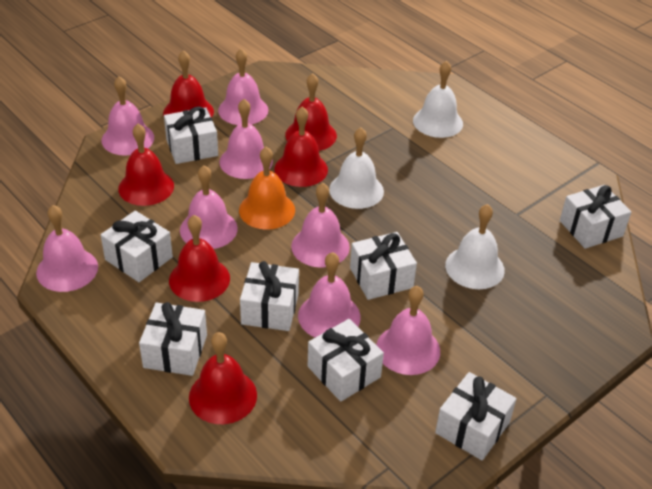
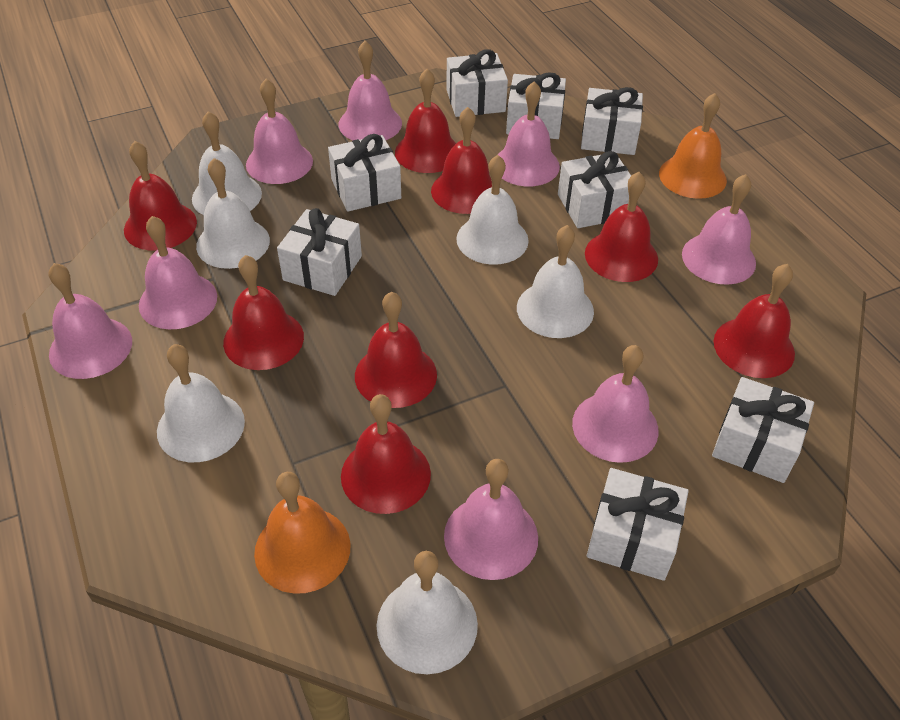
orange bell: [239,147,295,230] = 1 -> [254,472,351,594] [659,93,727,199] = 2
red bell: [118,124,174,206] [163,50,214,117] [169,215,230,302] [189,332,257,424] [274,106,328,187] [285,73,337,151] = 6 -> [124,141,197,250] [223,255,304,370] [341,394,431,514] [355,292,437,408] [395,69,456,173] [431,107,492,214] [585,172,658,282] [714,264,795,378] = 8
white bell: [329,128,384,209] [413,61,463,138] [445,204,505,289] = 3 -> [157,344,245,462] [192,111,262,215] [196,158,270,269] [377,551,478,674] [456,155,529,265] [517,225,594,338] = 6

